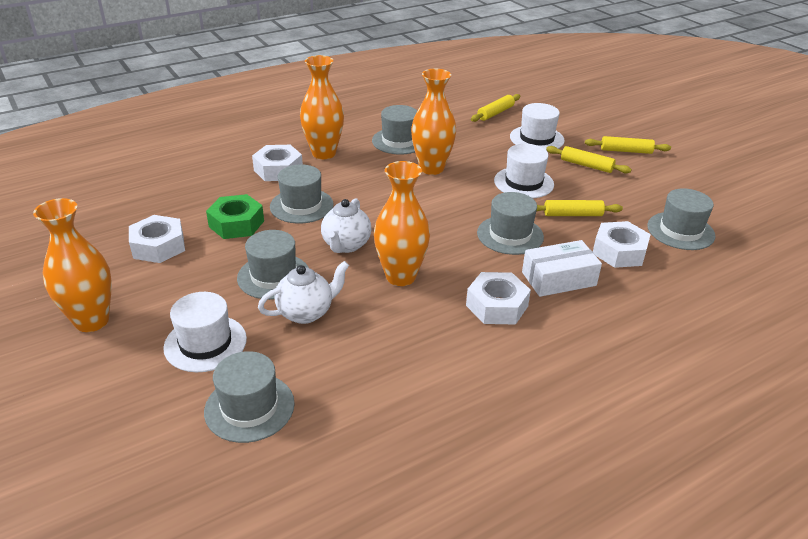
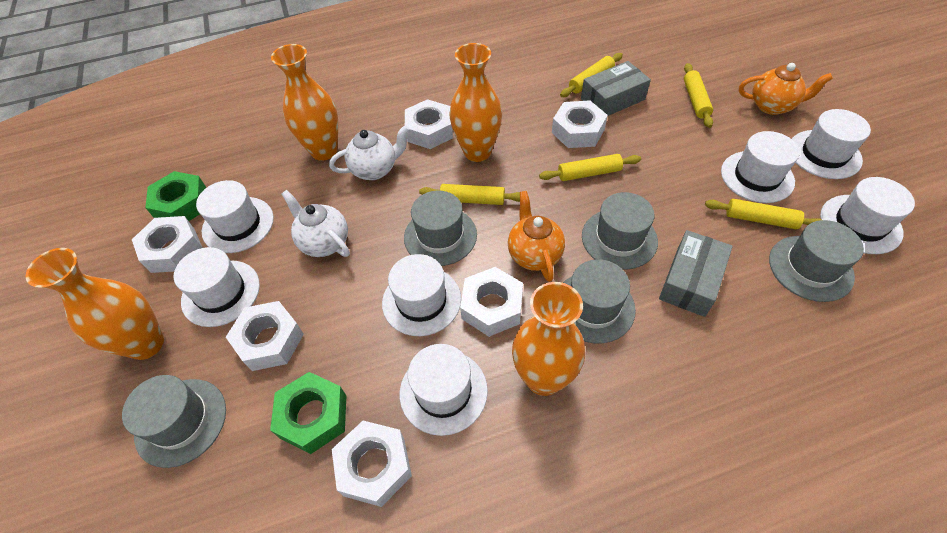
green nut: [206,194,264,239] = 1 -> [145,171,207,221] [270,372,346,454] = 2
grey box: none = 0 -> [581,61,651,116] [659,230,733,317] = 2
grey hat: [204,351,295,443] [237,230,309,300] [270,164,334,224] [372,105,417,155] [477,192,544,255] [647,188,715,250] = 6 -> [122,375,226,468] [404,190,477,266] [563,259,636,344] [582,192,658,269] [769,220,864,302] = 5
orange teapot: none = 0 -> [508,191,565,282] [739,63,833,115] = 2
white box: [522,240,602,297] = 1 -> none = 0
white hat: [163,292,247,372] [494,144,554,198] [510,103,565,152] = 3 -> [174,247,260,327] [196,180,274,253] [382,254,461,336] [400,344,488,436] [721,131,800,203] [792,109,871,179] [820,177,915,254] = 7
white nut: [129,215,185,263] [252,145,303,181] [466,272,531,324] [593,221,651,268] = 4 -> [132,216,203,273] [226,301,304,371] [332,421,412,507] [405,99,453,149] [460,267,523,337] [552,100,608,148] = 6
yellow rolling pin: [471,94,520,122] [536,200,623,216] [546,146,632,173] [585,136,671,154] = 4 -> [419,184,520,205] [539,154,641,181] [560,53,623,97] [684,63,713,128] [705,199,822,229] = 5

